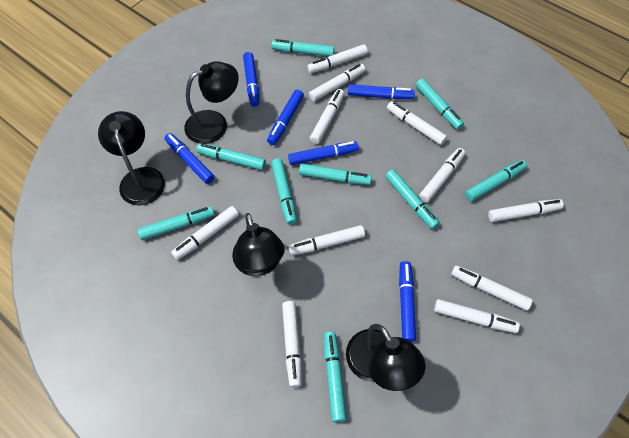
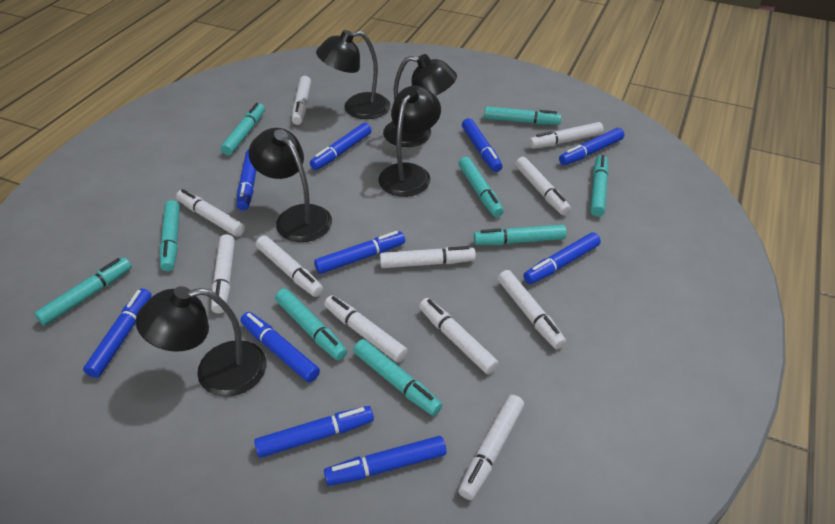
black lamp: [98,111,165,206] [184,62,239,144] [232,213,285,276] [346,324,426,391] = 4 -> [136,286,267,397] [248,128,332,242] [316,30,390,119] [378,86,441,197] [383,54,457,147] = 5
blue marker: [165,133,214,184] [243,52,259,107] [267,89,304,145] [288,141,359,165] [348,84,415,99] [399,261,416,342] = 6 -> [83,288,152,378] [236,149,256,211] [241,312,320,383] [254,406,374,458] [310,123,371,170] [314,231,405,274] [324,436,446,486] [462,118,502,172] [523,232,601,284] [559,128,624,165] = 10

